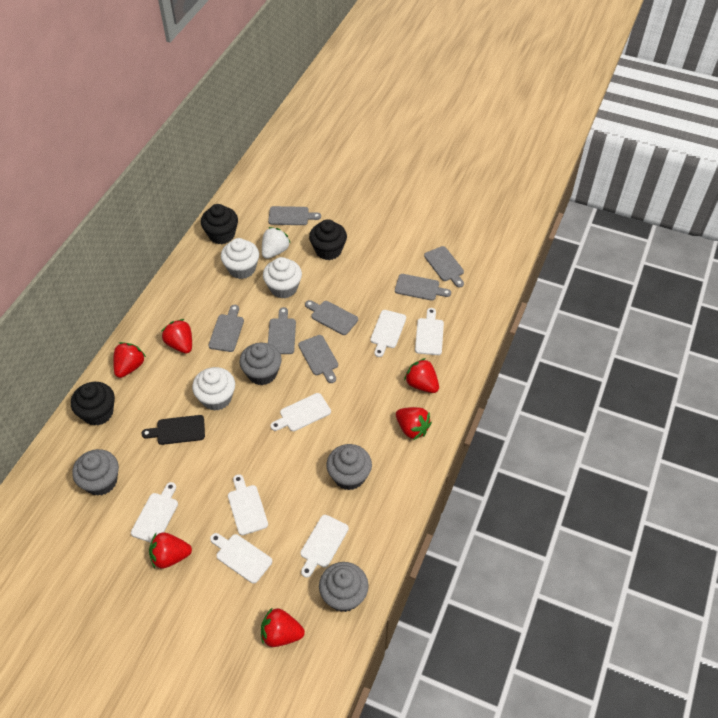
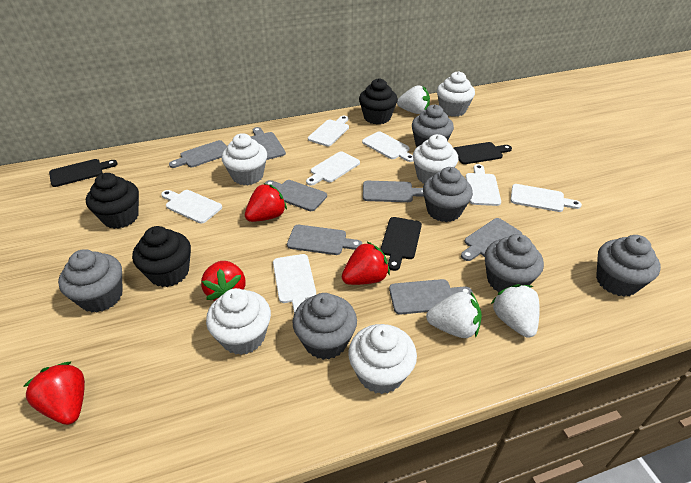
black cutting board: [141,415,205,445] = 1 -> [49,159,118,187] [381,217,422,271] [453,142,512,164] = 3
grey cupcake: [72,449,119,496] [239,343,282,385] [319,562,369,612] [326,444,372,490] = 4 -> [58,249,122,313] [293,293,357,360] [412,105,454,147] [423,167,473,222] [485,234,544,292] [596,235,661,297] = 6
red strawberry: [113,342,146,378] [149,532,192,569] [161,319,192,354] [261,607,305,647] [396,407,432,440] [404,358,439,393] = 6 -> [23,362,85,425] [201,261,245,301] [245,183,287,222] [342,241,390,285] = 4
white cupcake: [192,367,235,411] [221,238,259,279] [263,257,302,298] = 3 -> [206,288,271,355] [222,133,267,185] [348,324,417,394] [413,134,458,184] [437,71,475,117] = 5
white strawberry: [262,227,290,259] = 1 -> [397,85,430,114] [426,292,482,338] [491,284,540,338] = 3

